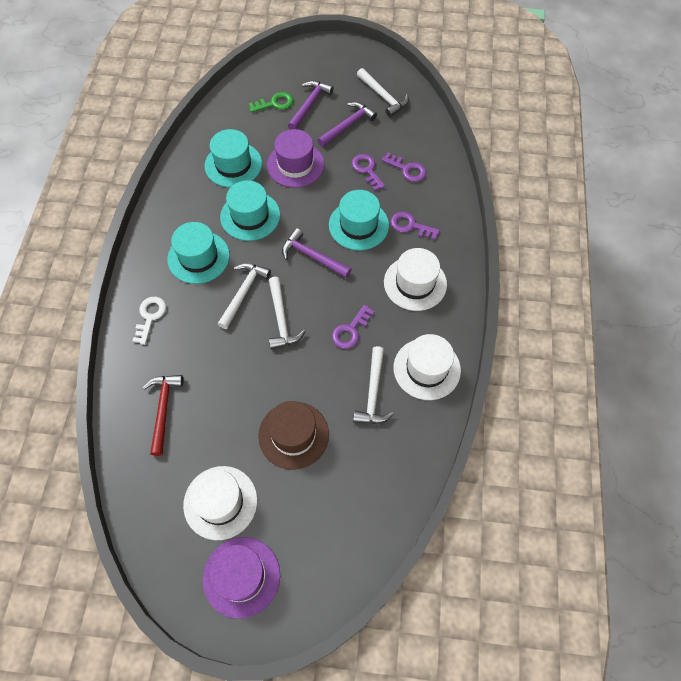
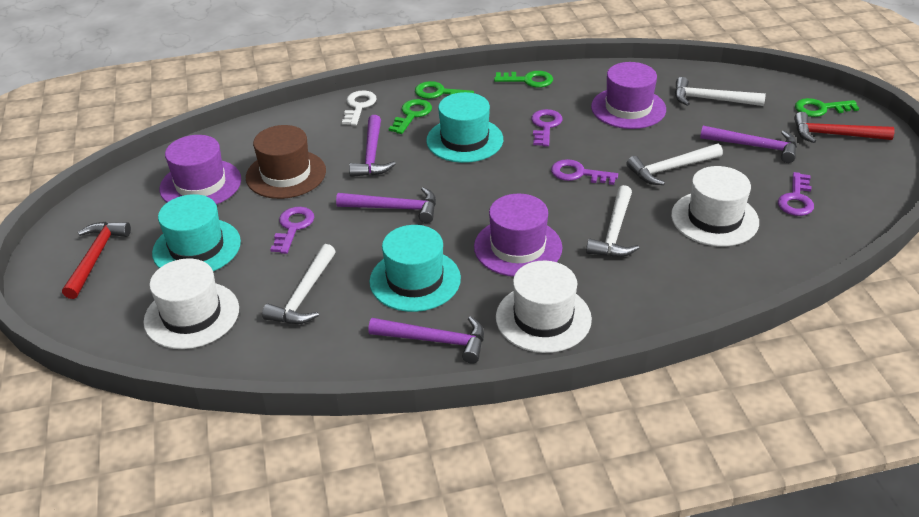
green key: [248,92,293,113] = 1 -> [389,99,432,134] [415,81,474,99] [494,71,553,88] [795,98,859,117] = 4
purple hammer: [282,228,351,278] [288,81,334,130] [317,102,377,147] = 3 -> [336,187,436,223] [349,115,396,177] [368,316,484,364] [700,126,797,163] = 4
purple hat: [203,537,280,619] [267,129,324,188] = 2 -> [160,135,241,205] [474,194,563,277] [591,62,666,129] = 3
red hammer: [143,375,184,456] = 1 -> [62,222,131,299] [794,112,895,143] = 2
turquoise hat: [167,222,230,284] [204,129,262,188] [220,180,280,241] [329,190,389,250] = 4 -> [152,194,241,271] [369,225,461,312] [426,92,503,163] = 3

